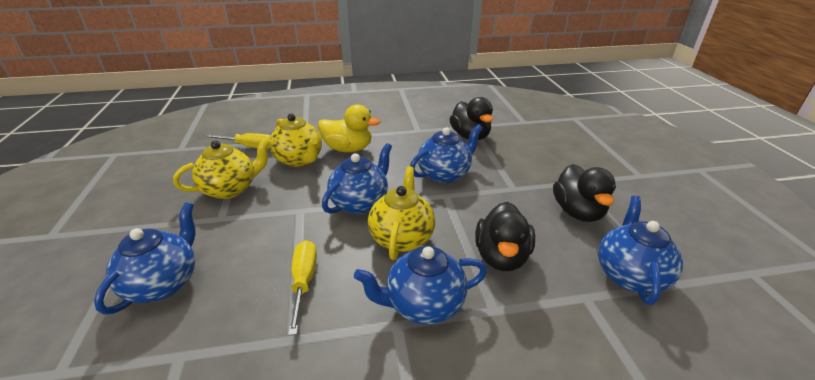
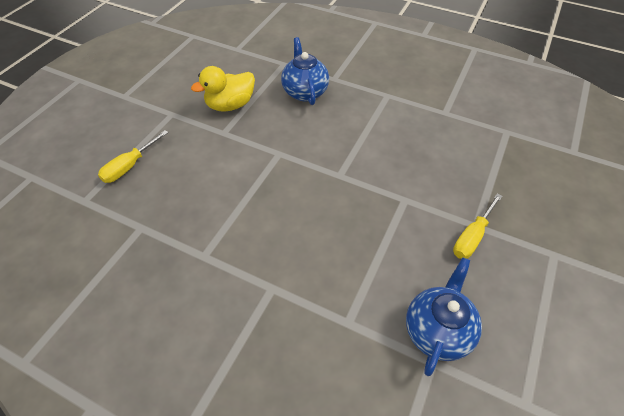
black duck: [449,97,493,140] [475,202,535,271] [553,164,616,222] = 3 -> none = 0
blue teapot: [94,202,196,315] [322,143,392,214] [354,246,487,325] [410,124,483,183] [598,196,683,305] = 5 -> [281,37,329,105] [406,257,482,376] = 2
yellow teapot: [173,138,271,199] [269,114,322,167] [368,166,435,260] = 3 -> none = 0

